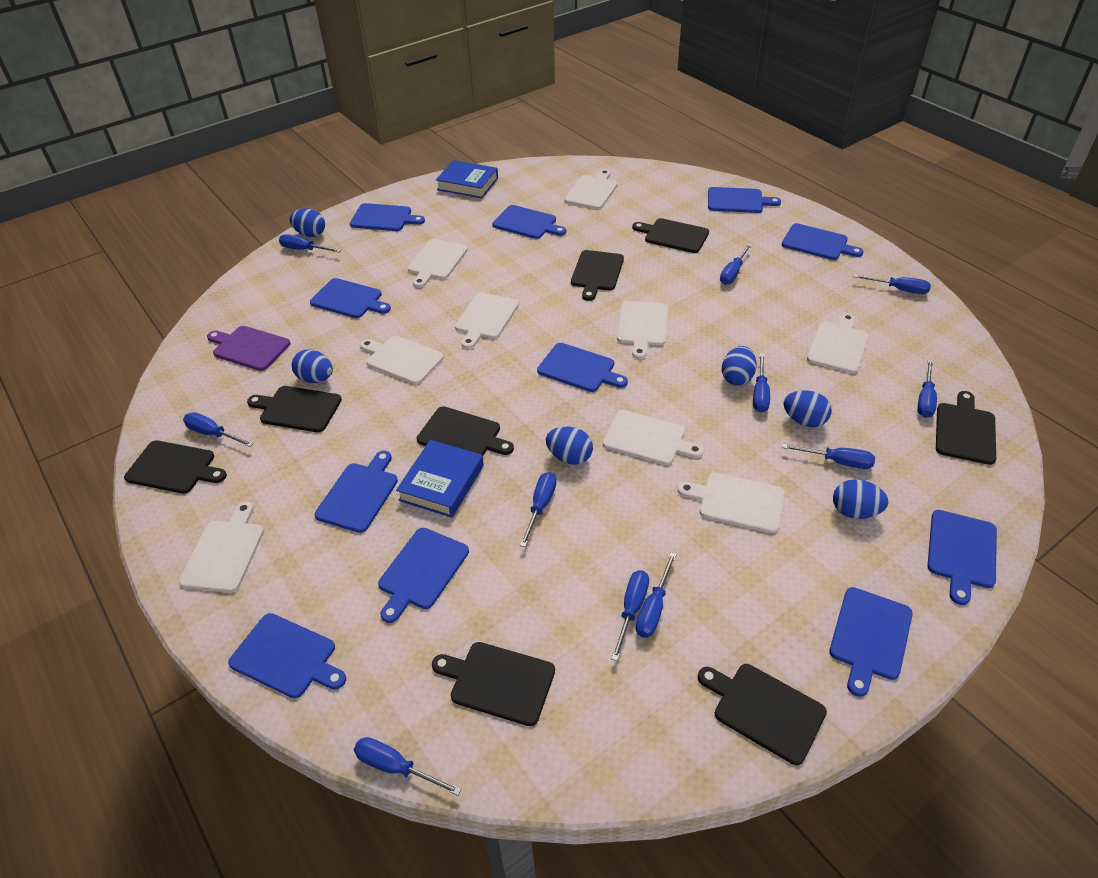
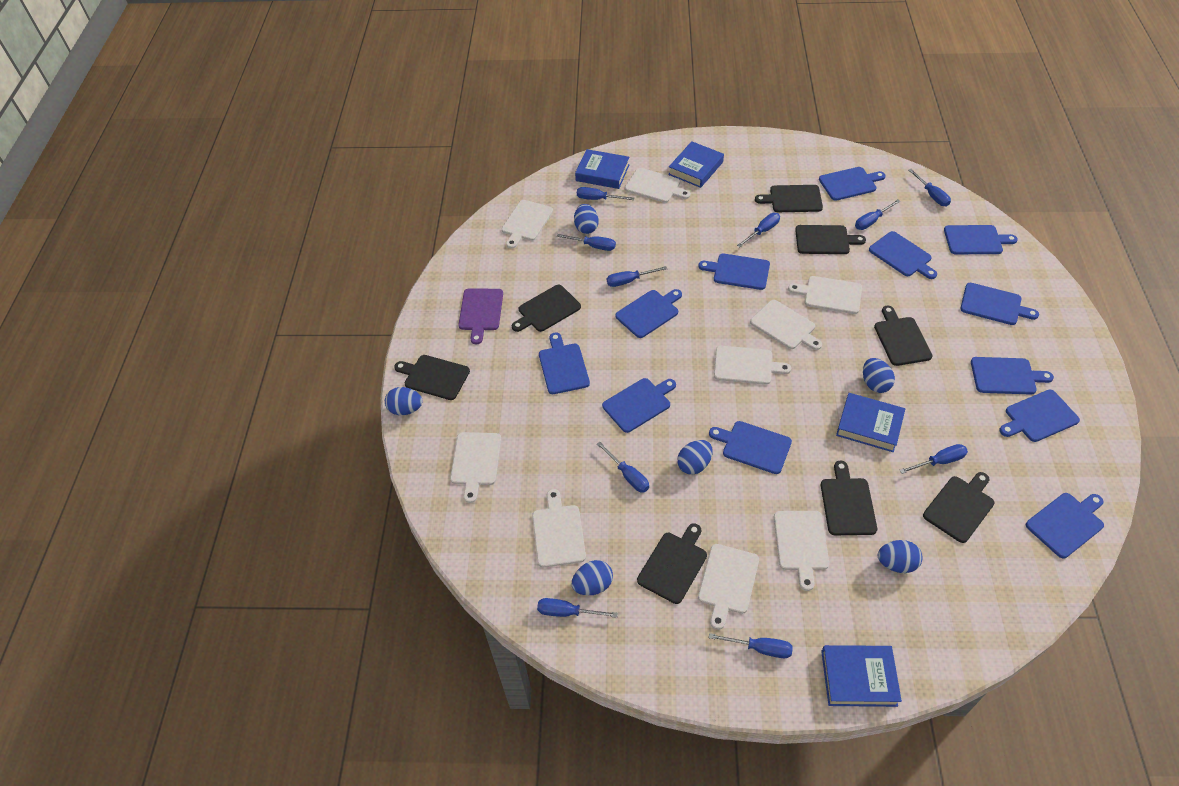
blue book: [396,440,484,518] [436,160,498,198] = 2 -> [575,149,629,189] [668,141,724,188] [821,645,902,707] [836,393,905,452] = 4
blue cutting board: [228,613,346,699] [310,278,391,318] [314,451,398,533] [350,203,425,231] [378,528,469,623] [492,205,566,239] [537,343,628,392] [708,187,781,213] [782,223,863,260] [829,587,913,697] [927,510,997,605] = 11 -> [539,332,590,394] [602,378,676,433] [615,289,682,338] [698,254,770,290] [709,421,792,474] [819,167,886,201] [869,231,937,279] [944,225,1018,254] [960,283,1039,325] [971,357,1054,395] [999,390,1080,442] [1026,493,1104,558] = 12
blue screwdriver: [183,412,254,447] [279,234,341,252] [354,737,461,796] [520,472,556,547] [611,570,649,661] [635,552,677,638] [720,244,752,285] [753,353,770,413] [782,444,875,469] [854,274,931,294] [917,359,937,418] = 11 -> [537,598,618,618] [557,234,616,251] [577,187,634,200] [597,442,649,493] [607,266,667,287] [709,633,793,658] [737,213,780,247] [855,200,901,230] [900,444,968,474] [909,169,951,206] = 10

